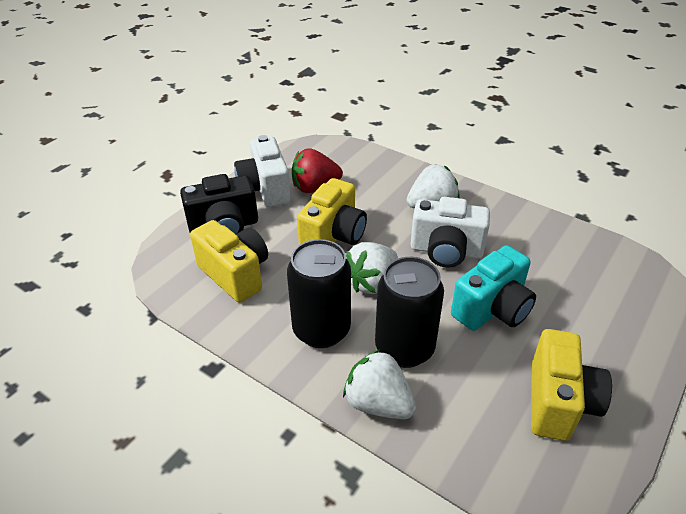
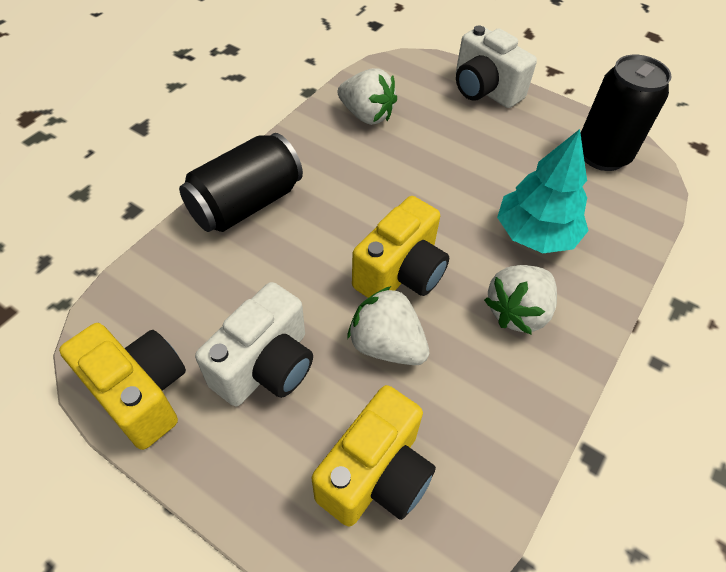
black camera: [180,174,258,234] = 1 -> none = 0
red strawberry: [292,148,343,193] = 1 -> none = 0
turquoise camera: [451,245,536,331] = 1 -> none = 0
turquoise tree: none = 0 -> [497,129,589,253] = 1

